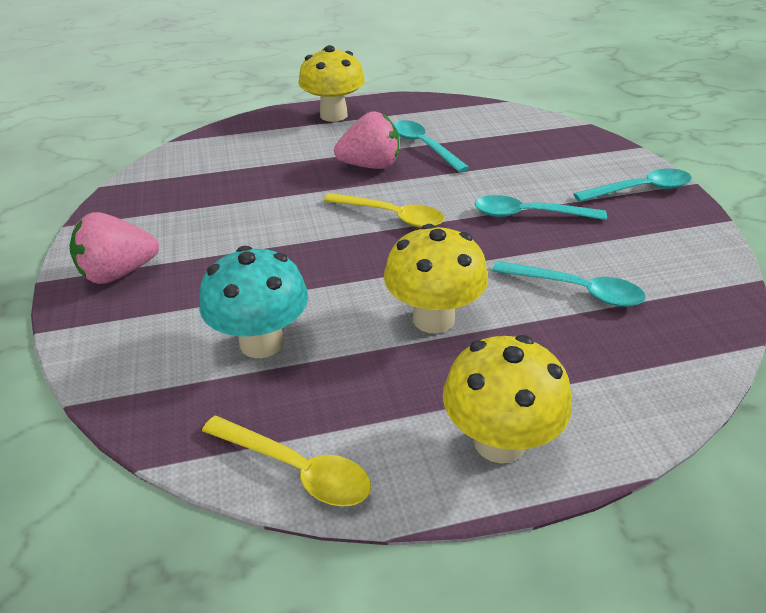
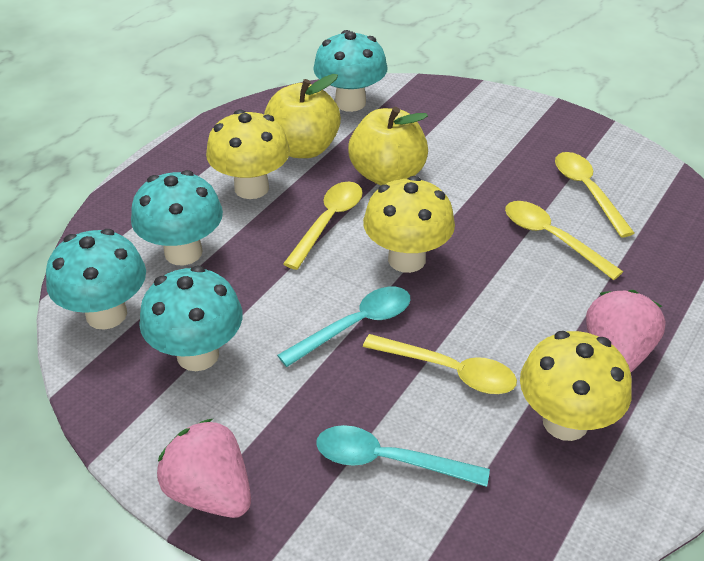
turquoise mushroom: [199,246,308,358] = 1 -> [46,229,146,330] [131,170,223,265] [139,266,243,371] [313,30,388,112] = 4
turquoise spoon: [393,120,470,172] [475,195,607,220] [492,261,646,307] [573,168,692,202] = 4 -> [277,287,411,367] [316,425,490,487] = 2
yellow apple: none = 0 -> [264,74,341,158] [348,107,428,185] = 2
yellow spoon: [202,416,371,507] [324,193,445,228] = 2 -> [283,182,363,270] [363,334,517,394] [505,201,623,280] [555,152,634,238] = 4

